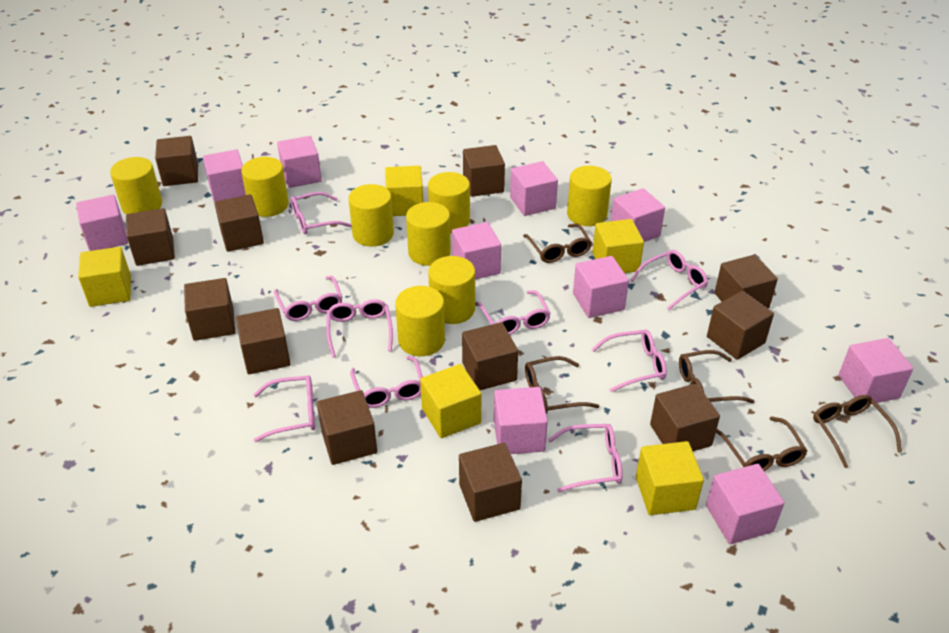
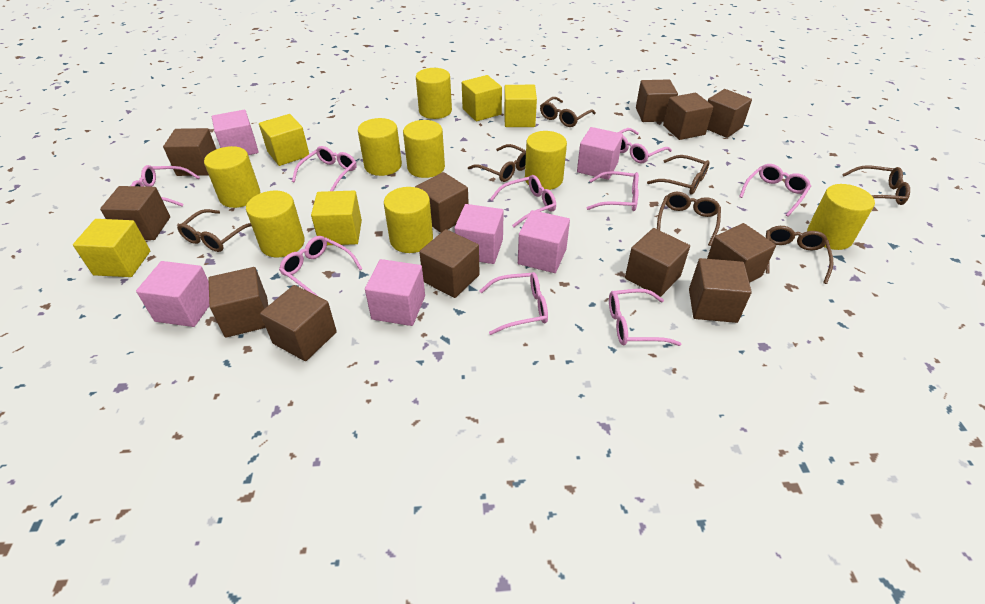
brown glasses: [523,224,592,263] [525,356,599,414] [679,350,755,403] [716,417,807,471] [813,395,902,468] = 5 -> [177,209,252,252] [468,144,526,182] [540,97,596,127] [647,155,710,195] [657,192,721,246] [766,226,833,284] [842,166,910,205] = 7
pink cube: [76,195,128,251] [203,149,246,202] [277,136,322,188] [452,222,501,279] [494,387,548,454] [510,161,558,216] [573,256,629,318] [611,188,665,242] [706,464,785,544] [839,338,913,404] = 10 -> [136,261,209,327] [212,110,259,155] [365,259,425,326] [454,204,504,264] [518,210,570,273] [577,127,623,180] = 6

